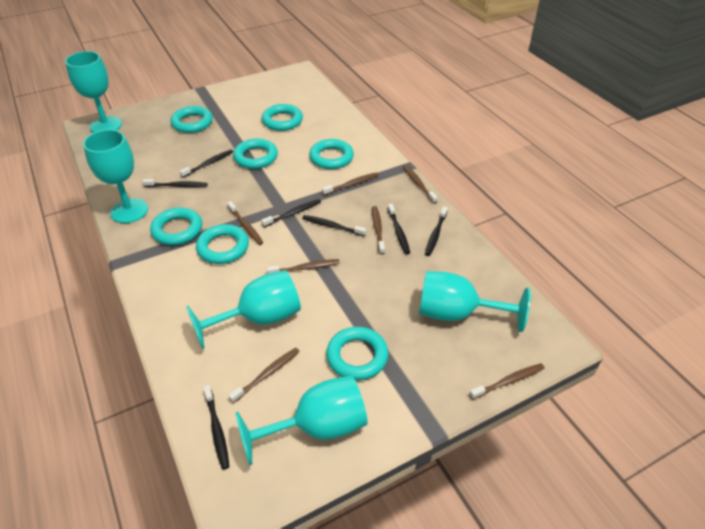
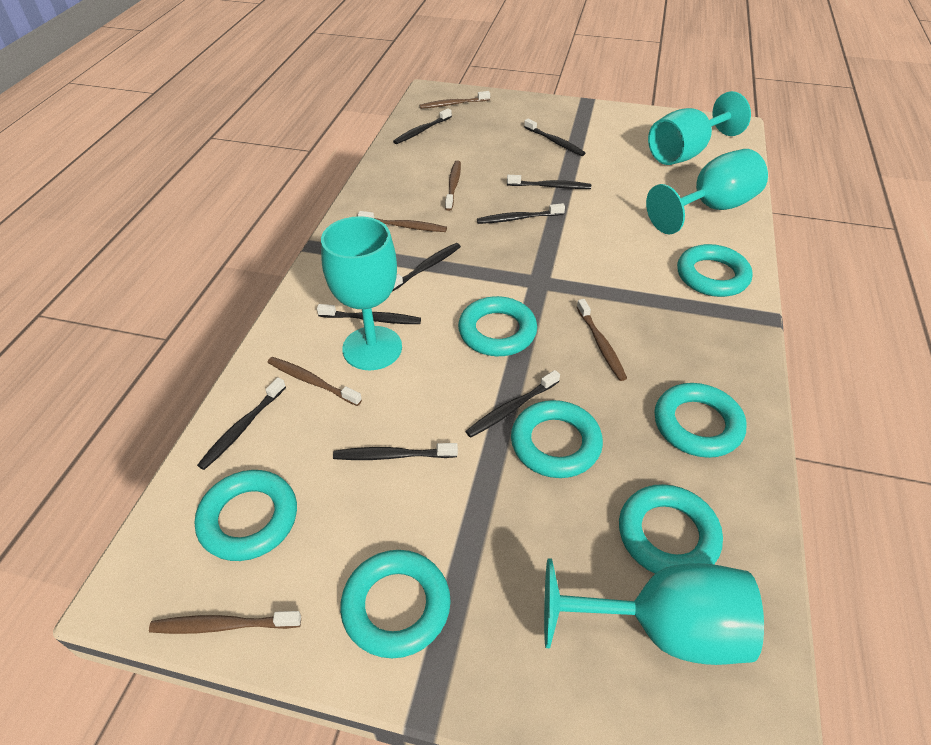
black toothbrush: [143,179,208,187] [179,150,233,178] [203,385,229,470] [261,199,321,227] [302,215,366,237] [388,203,410,255] [425,206,448,256] = 7 -> [197,377,286,470] [317,304,421,324] [333,443,458,460] [392,243,461,292] [393,108,452,144] [465,370,560,438] [477,203,565,224] [507,175,591,189] [524,119,585,156] = 9
brown toothbrush: [227,201,264,245] [228,348,300,403] [267,259,340,274] [322,172,379,195] [372,206,385,255] [403,165,438,204] [469,363,545,400] = 7 -> [149,611,301,634] [268,357,362,406] [358,211,447,232] [419,91,490,109] [445,160,461,211] [577,299,627,381] = 6
turquoise goblet: [65,51,122,133] [83,129,148,223] [186,270,301,349] [236,376,367,465] [419,271,531,332] = 5 -> [321,216,402,370] [544,558,764,665] [646,149,768,235] [648,91,751,165] = 4

